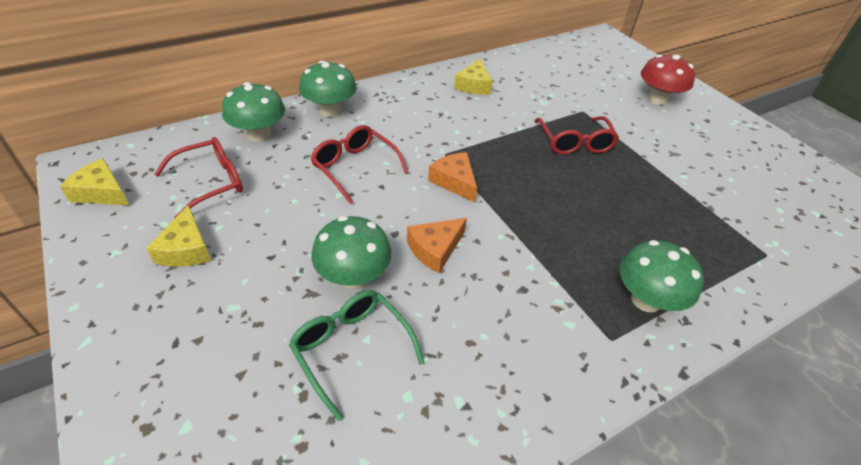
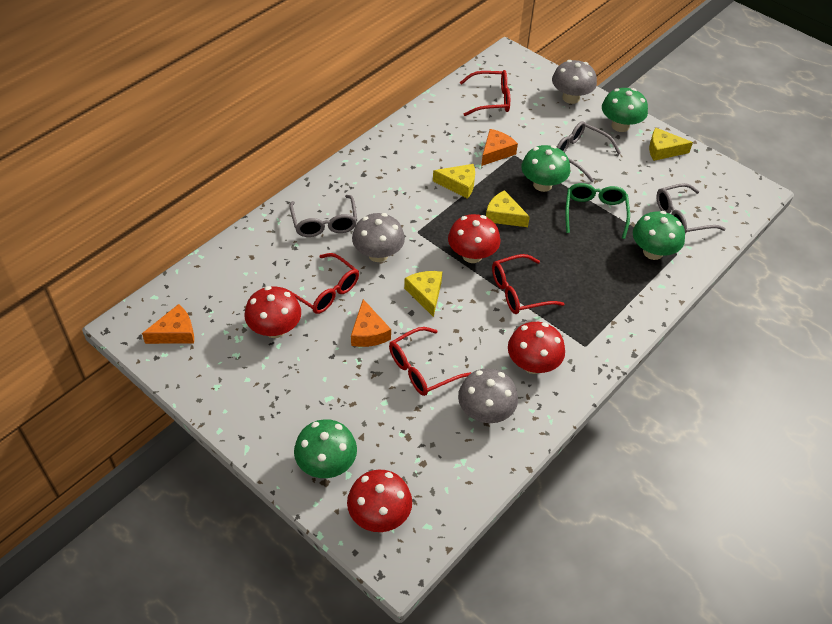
grey glasses: none = 0 -> [290,195,357,237] [557,121,621,182] [657,183,725,234] = 3
grey mushroom: none = 0 -> [352,213,405,262] [458,368,518,423] [552,60,597,104] = 3
orange cheese: [407,218,467,273] [428,152,477,202] = 2 -> [142,304,194,344] [351,299,391,347] [481,129,518,166] = 3
red glasses: [155,137,243,219] [311,125,409,204] [535,116,619,154] = 3 -> [281,253,359,314] [389,327,471,396] [460,70,510,116] [492,254,564,314] = 4
red mushroom: [641,54,695,105] = 1 -> [245,286,301,338] [347,470,412,532] [448,214,500,263] [508,322,565,374] = 4
yellow cheese: [60,158,129,205] [146,205,211,267] [454,59,492,95] = 3 -> [404,271,442,317] [433,164,475,199] [486,190,530,227] [649,128,693,161] = 4

